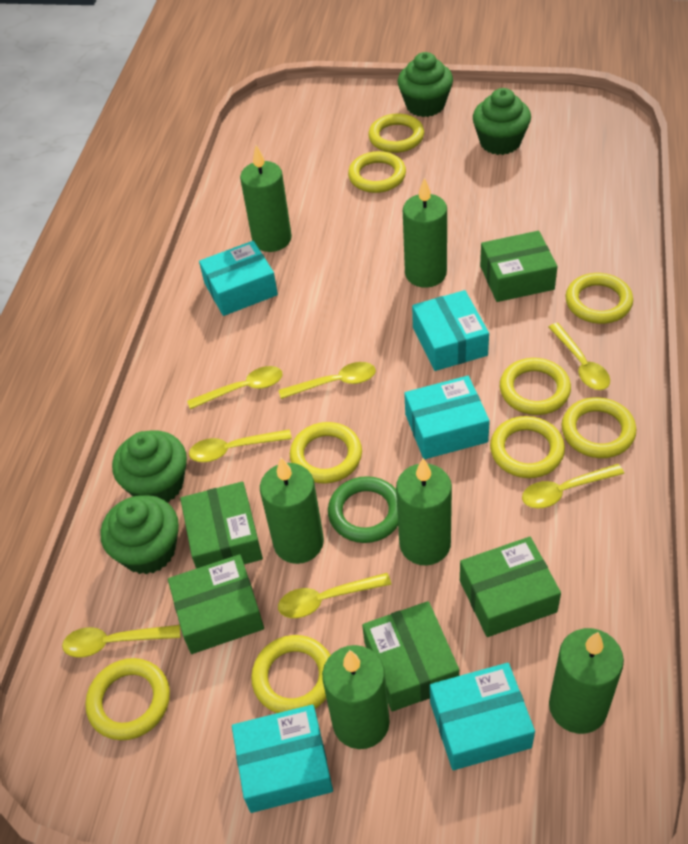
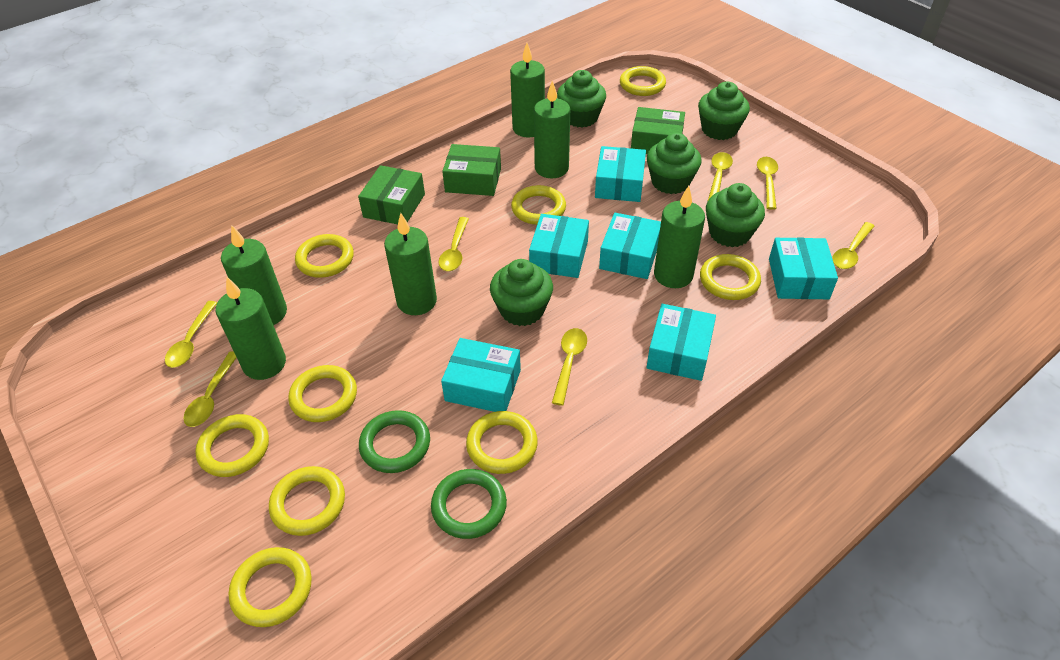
green box: [168,554,264,654] [180,482,263,569] [362,601,459,712] [460,537,561,637] [480,231,558,302] = 5 -> [358,165,425,224] [442,144,501,196] [631,107,685,154] = 3
green cupcake: [101,495,179,575] [112,431,187,503] [398,52,453,117] [473,88,531,155] = 4 -> [490,259,553,326] [557,70,606,128] [647,133,702,194] [698,82,750,140] [706,183,765,247] = 5
green ring: [328,476,398,543] = 1 -> [359,410,430,473] [431,469,507,539] = 2
turquoise box: [199,241,278,316] [232,705,333,813] [404,376,490,459] [412,290,489,371] [430,663,535,770] = 5 -> [441,338,521,412] [529,214,589,278] [595,146,646,202] [599,213,661,279] [646,304,716,381] [769,237,838,299] = 6

